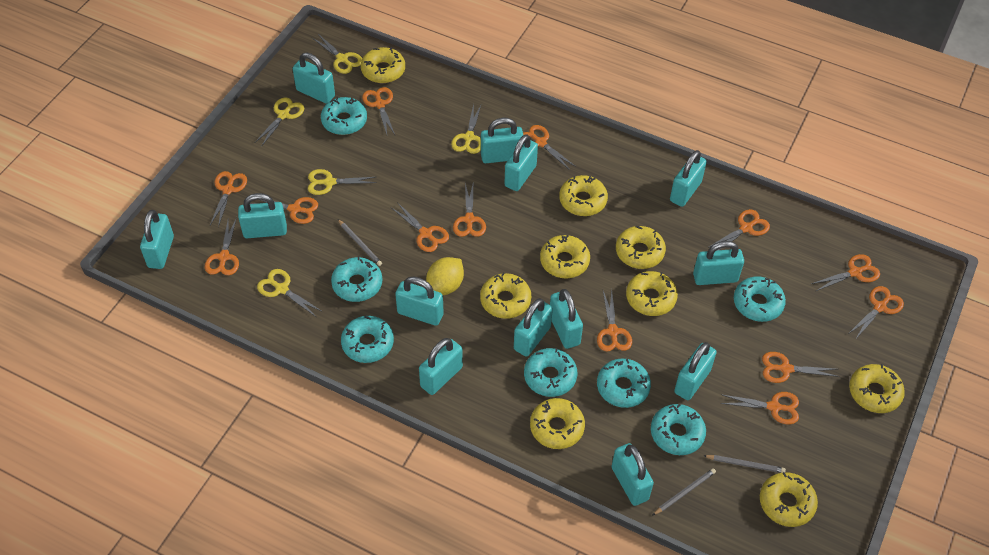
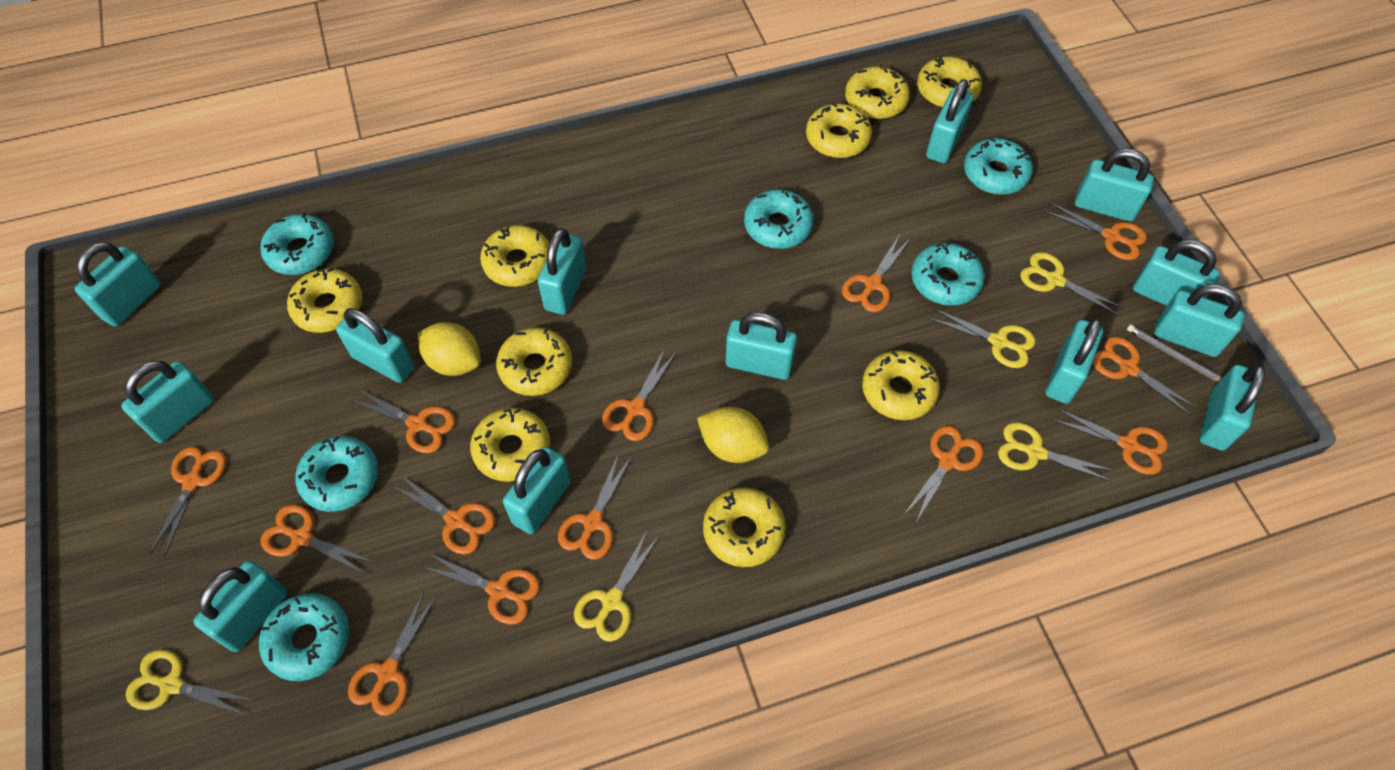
grey pencil: [338,219,382,266] [652,468,716,516] [703,455,786,473] = 3 -> [1127,324,1222,382] = 1
turquoise donut: [321,97,367,135] [331,256,382,302] [341,315,394,363] [524,348,577,397] [597,358,651,408] [651,404,706,455] [734,277,786,322] = 7 -> [259,593,349,681] [260,213,334,275] [295,436,378,512] [744,188,814,249] [911,242,985,306] [964,137,1033,195] = 6
yellow lemon: [426,257,464,295] = 1 -> [418,322,481,376] [697,407,769,463] = 2

